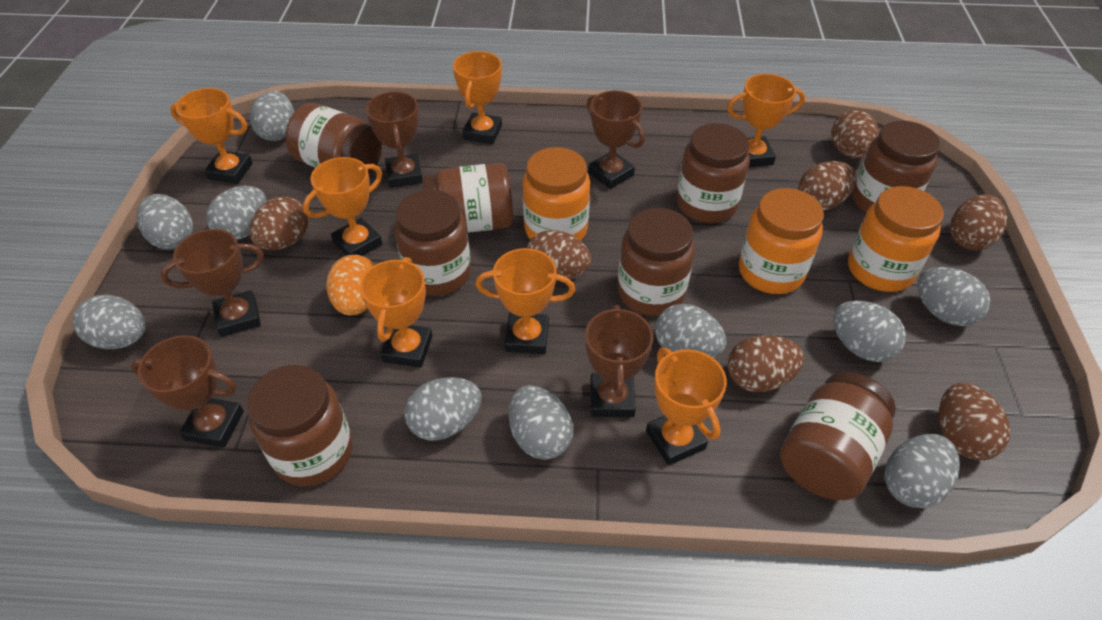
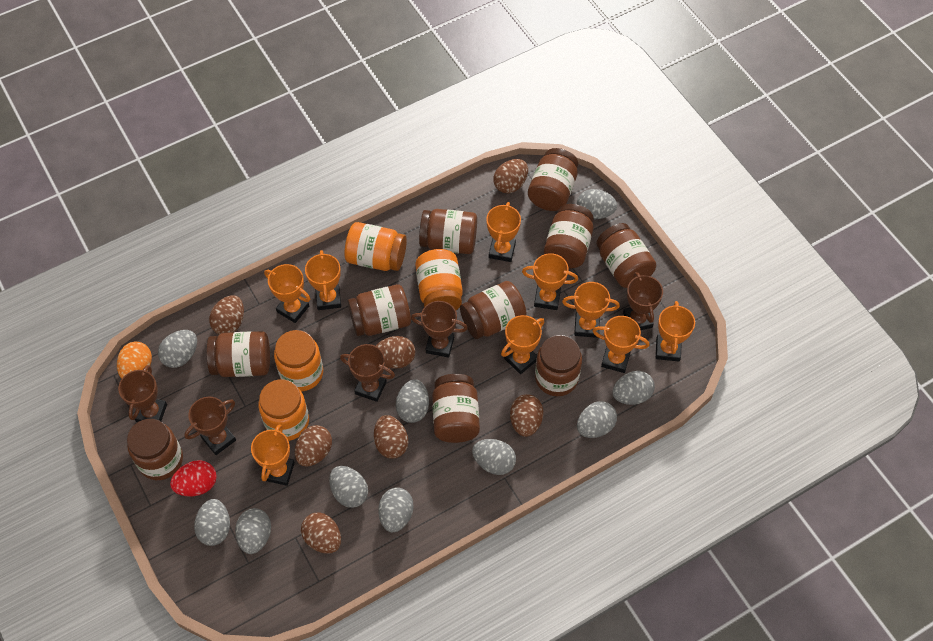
brown jar: [247,365,353,487] [286,103,382,175] [394,190,471,296] [422,163,513,233] [617,208,695,316] [677,123,750,223] [780,372,896,500] [853,121,940,213] = 8 -> [127,419,183,480] [207,331,270,377] [348,284,411,336] [419,209,477,254] [432,374,480,443] [460,281,526,339] [528,148,578,211] [535,335,582,396] [544,204,594,269] [596,223,656,288] = 10
orange jar: [523,147,590,241] [739,188,824,294] [848,186,944,292] = 3 -> [258,379,309,441] [274,330,323,391] [344,222,407,271] [415,249,463,310] = 4
orange trophy: [170,88,253,184] [303,157,382,256] [360,257,433,368] [453,51,502,144] [476,248,575,354] [646,348,727,465] [727,74,805,167] = 7 -> [251,424,295,486] [264,264,310,323] [305,250,341,310] [486,202,521,262] [501,315,544,374] [522,253,578,310] [562,282,620,338] [593,316,649,373] [656,301,695,361] = 9
red egg: none = 0 -> [170,460,217,496] = 1

